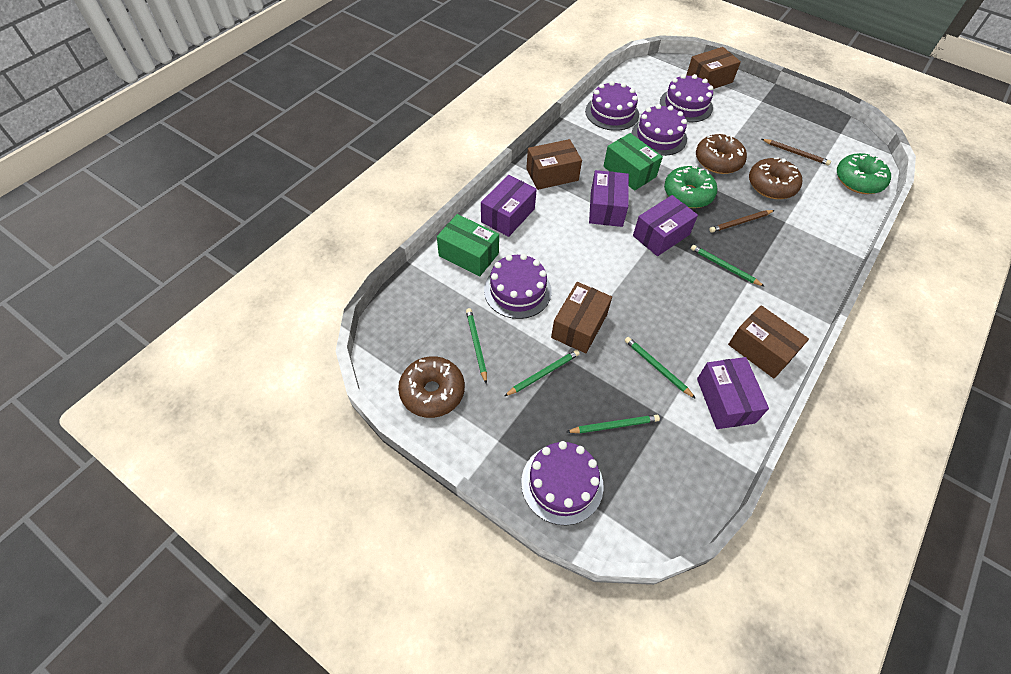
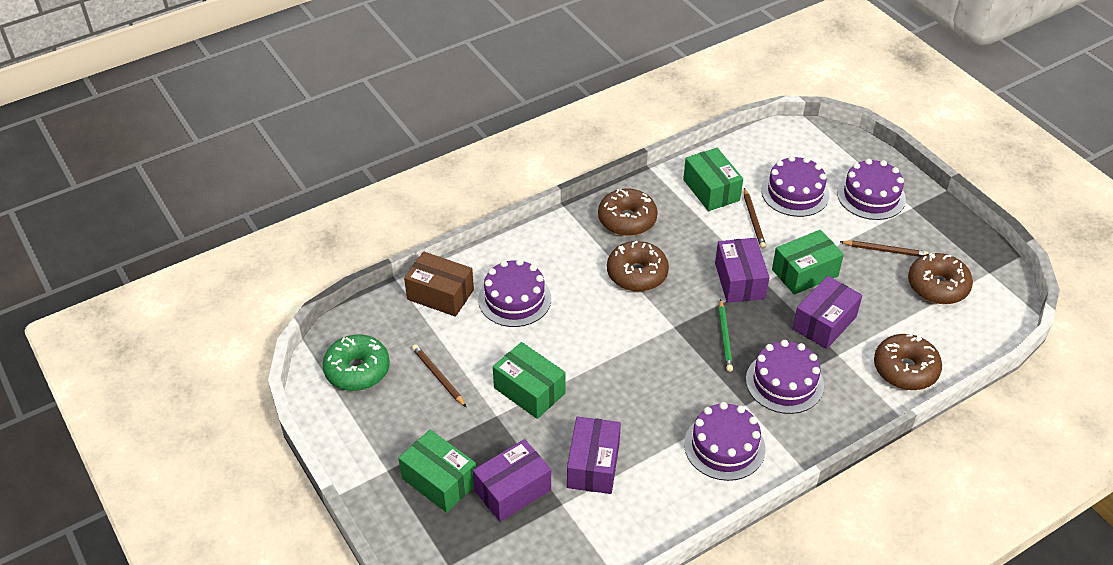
brown box: [526,139,582,190] [551,282,612,353] [686,47,741,89] [728,305,809,378] = 4 -> [404,252,474,317] = 1
brown donut: [398,356,465,418] [696,134,747,174] [749,158,802,199] = 3 -> [598,188,658,236] [607,241,669,291] [874,334,942,390] [908,253,973,304] = 4
brown pencil: [709,210,775,233] [762,139,831,165] = 2 -> [412,344,466,407] [744,188,766,249] [840,240,929,257] = 3
green box: [437,214,499,277] [603,133,663,191] = 2 -> [399,430,476,513] [493,342,566,419] [683,148,743,211] [772,230,844,295] = 4
green donut: [664,166,718,208] [837,153,891,194] = 2 -> [323,335,390,391] = 1
green pencil: [466,308,487,384] [504,350,580,396] [566,415,660,434] [625,337,696,399] [691,245,765,287] = 5 -> [718,299,733,372] = 1

